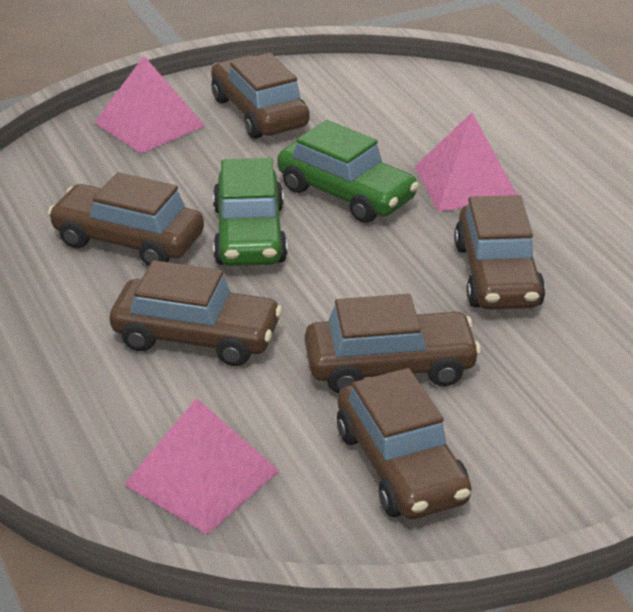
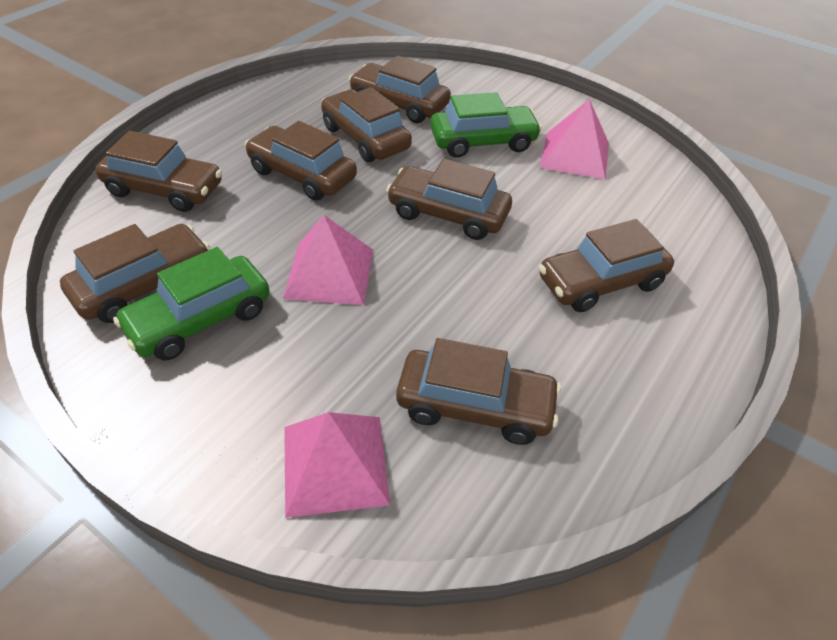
brown car: [48,172,204,266] [110,260,282,366] [211,53,310,139] [305,294,481,394] [337,368,471,519] [454,195,546,310] = 6 -> [60,224,210,323] [96,131,222,212] [245,121,357,201] [321,87,412,162] [349,55,451,123] [386,159,512,240] [396,338,561,445] [539,219,674,312] = 8

